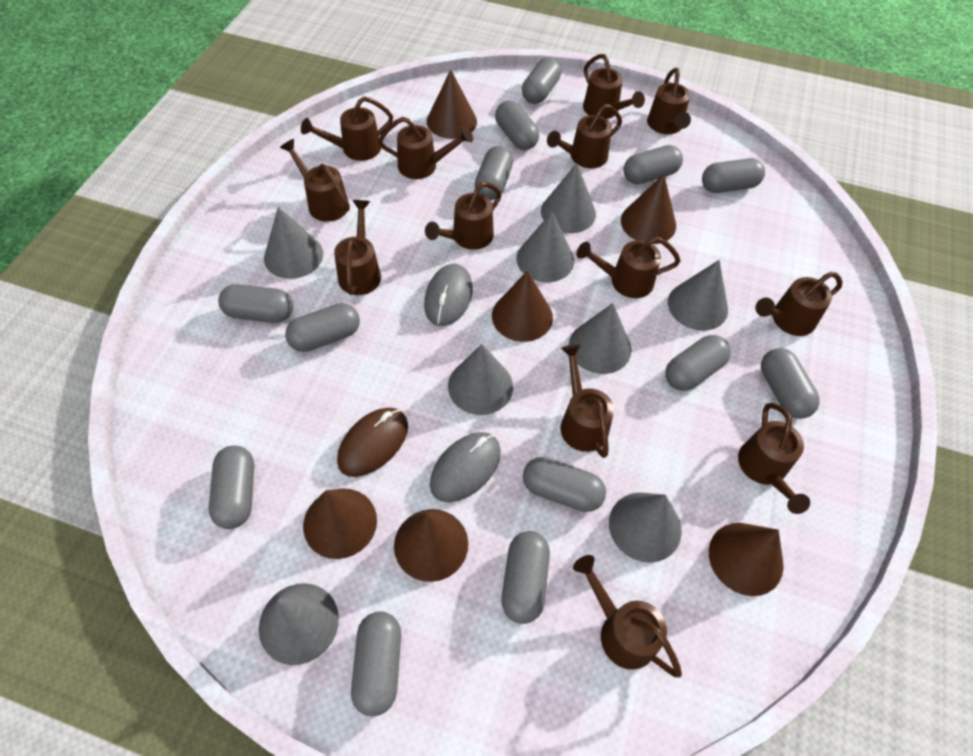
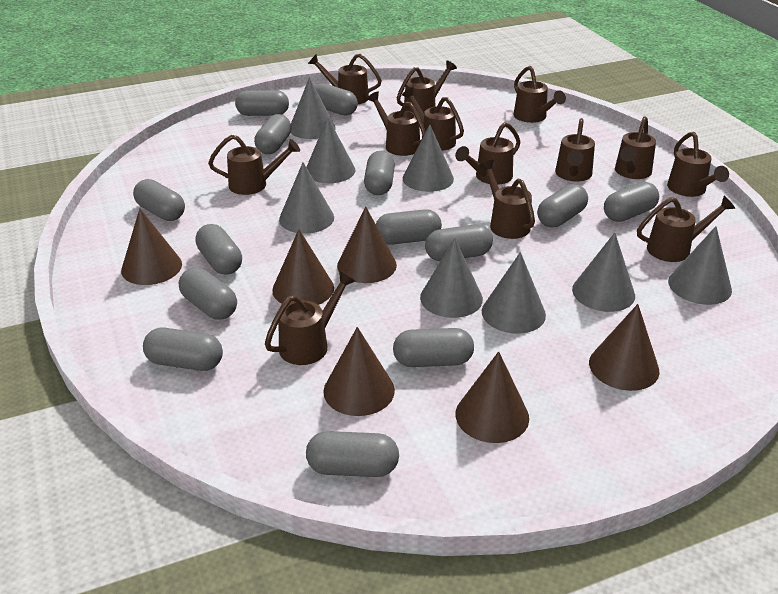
brown mouse: [337,408,408,477] = 1 -> none = 0
grey capsule: [209,446,254,529] [218,284,293,323] [285,303,360,352] [351,612,401,716] [475,146,513,200] [495,100,539,150] [501,531,550,624] [522,57,561,104] [523,457,606,512] [624,145,683,184] [665,335,731,391] [702,158,765,193] [761,348,820,419] = 13 -> [133,179,185,221] [143,328,223,371] [179,268,237,319] [195,224,242,275] [235,90,289,116] [254,114,292,154] [306,431,399,477] [315,83,358,116] [364,151,395,195] [376,209,442,245] [393,328,474,367] [425,224,493,261] [537,184,588,227] [604,182,659,222] = 14
grey mouse: [424,264,473,326] [430,432,501,502] = 2 -> none = 0

